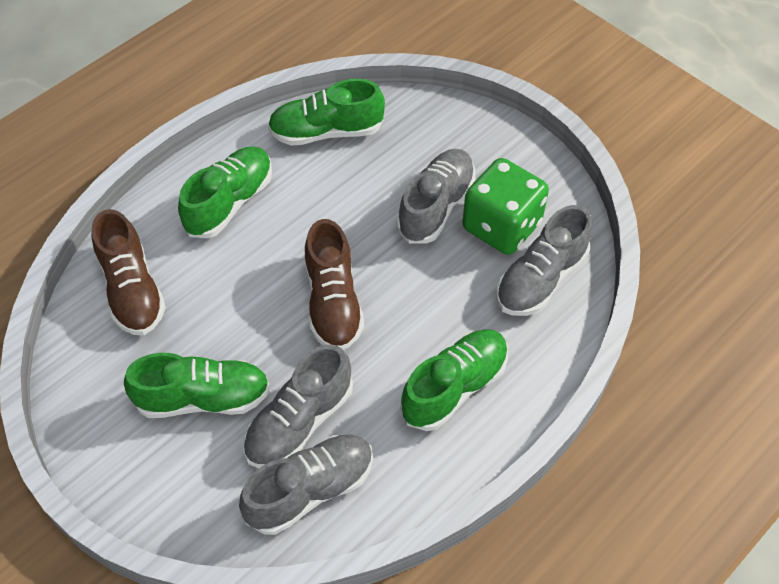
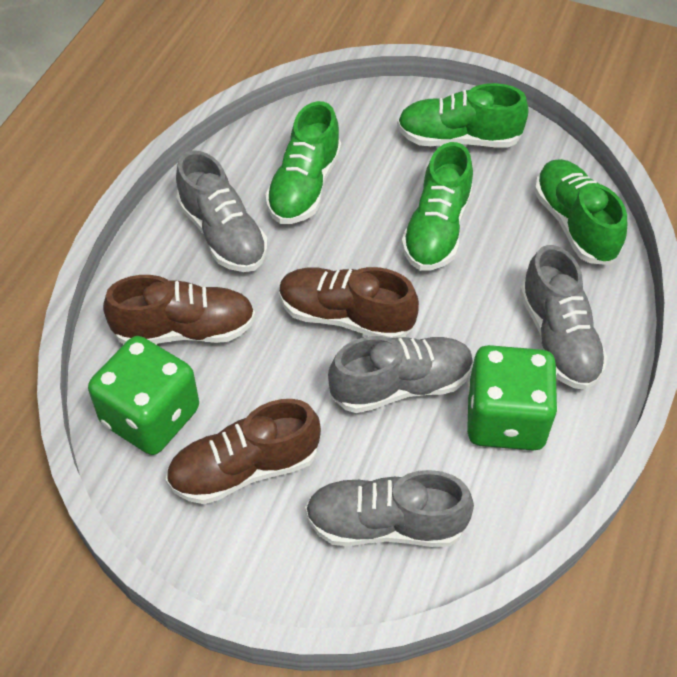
brown shoe: [91,209,166,335] [305,219,364,350] = 2 -> [103,275,255,344] [166,399,321,504] [279,267,419,338] = 3
green dice: [462,158,549,255] = 1 -> [88,336,199,455] [467,345,558,451] = 2

